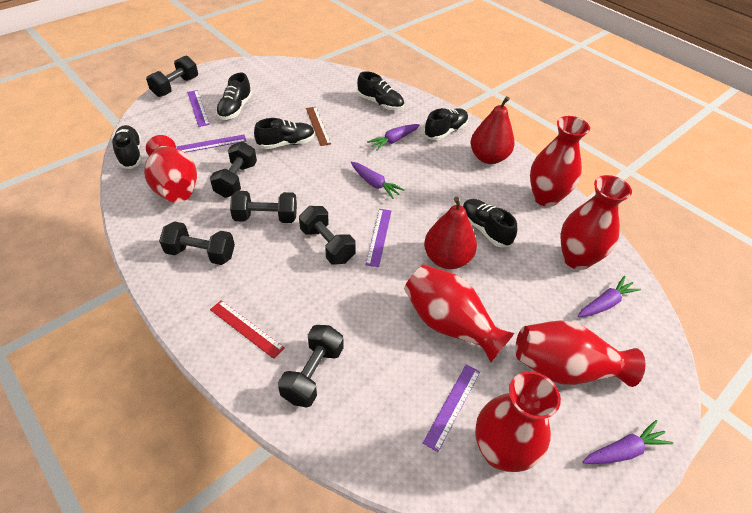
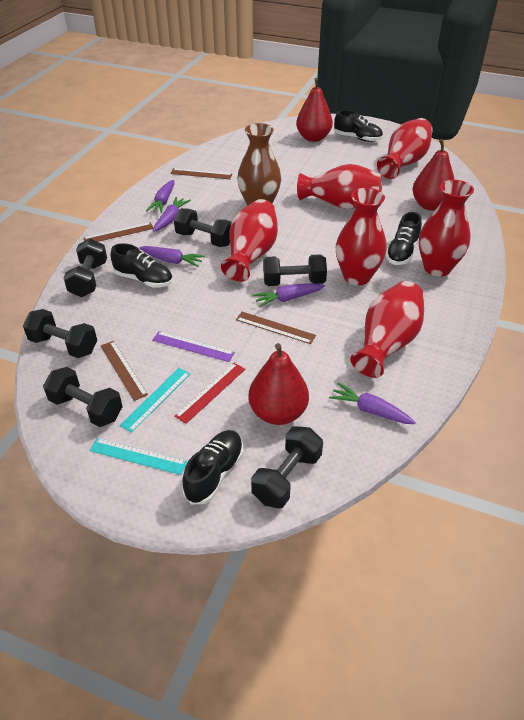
black shoe: [112,125,142,169] [216,73,252,120] [254,118,315,149] [357,71,404,110] [424,108,468,140] [463,199,517,248] = 6 -> [111,243,173,288] [182,430,243,504] [334,110,383,142] [386,212,422,265] = 4
brown ruler: [306,107,331,146] = 1 -> [83,222,154,242] [101,341,148,401] [170,168,232,179] [236,312,316,344] = 4
brown vase: none = 0 -> [237,123,281,206] = 1
purple carrot: [351,162,405,199] [367,124,420,151] [578,276,641,317] [583,420,673,464] = 4 -> [139,246,205,267] [146,180,174,213] [153,197,191,232] [253,284,325,307] [329,383,416,424] = 5
purple ruler: [177,134,246,153] [187,90,210,127] [366,209,392,267] [423,364,480,452] = 4 -> [152,331,235,362] = 1
red pear: [424,197,477,269] [471,96,515,164] = 2 -> [248,343,309,425] [296,78,333,142] [412,139,455,211] = 3
turquoise ruler: none = 0 -> [89,438,187,475] [120,368,190,433] = 2

